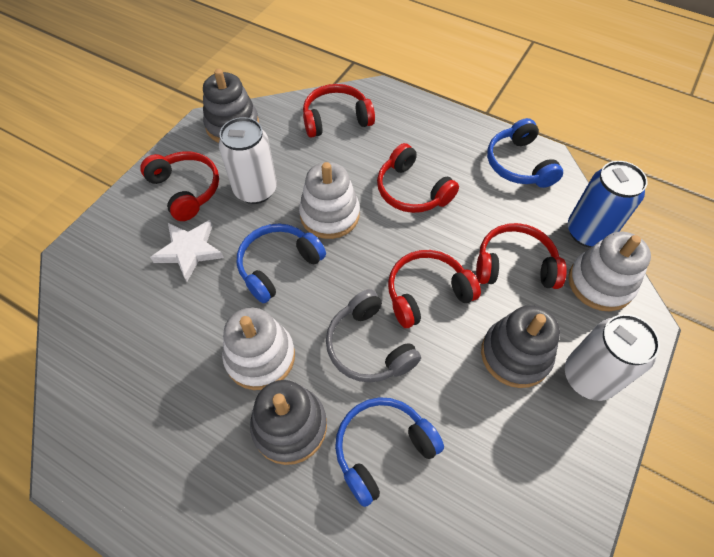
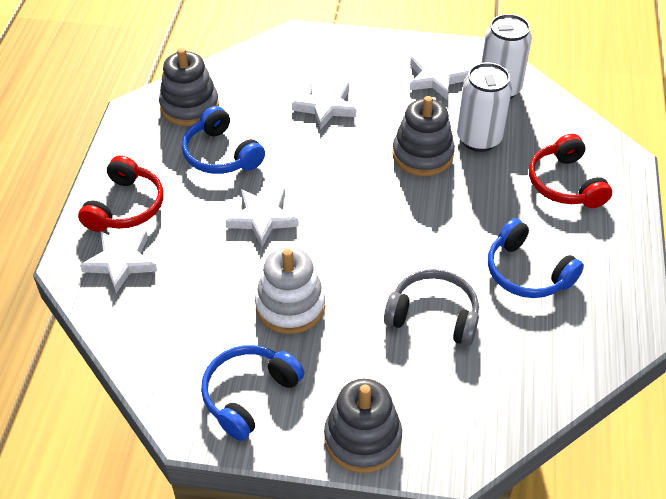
blue can: [568,161,647,248] = 1 -> none = 0
red headphones: [140,151,219,221] [303,84,375,138] [377,143,459,213] [388,250,481,328] [476,223,567,289] = 5 -> [78,155,164,232] [529,134,612,208] = 2
white stacking toy: [222,308,295,390] [299,162,360,239] [568,232,651,311] = 3 -> [255,247,325,334] = 1
white star: [150,220,224,282] = 1 -> [80,231,157,293] [226,189,299,247] [292,79,357,130] [410,52,469,99] = 4

